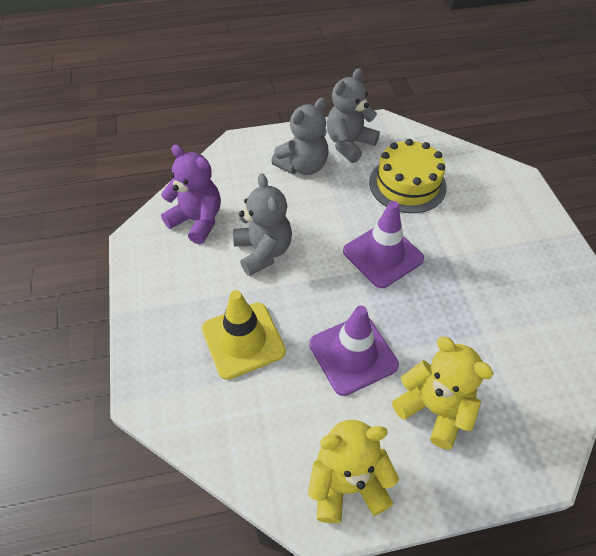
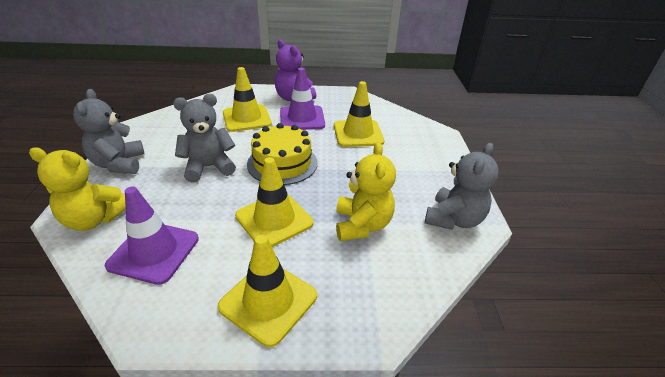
yellow traffic cone: [201,290,286,380] = 1 -> [218,235,317,347] [223,67,272,132] [235,157,313,247] [334,81,384,147] = 4

